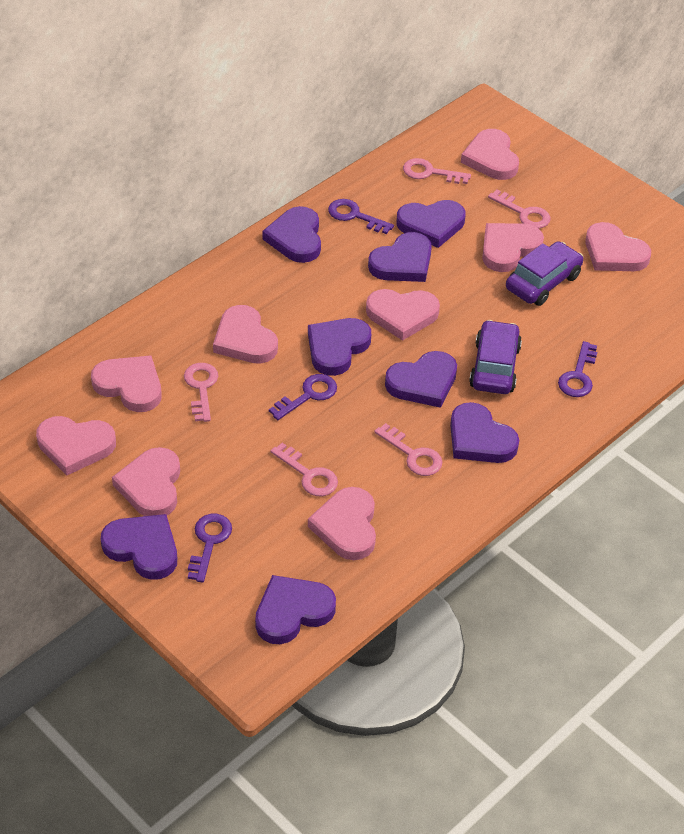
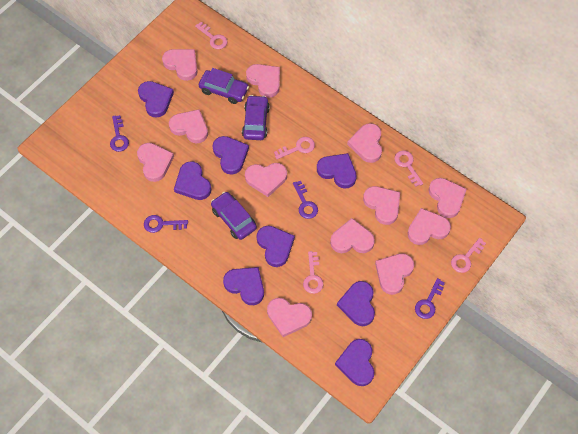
pink heart: [36,416,116,475] [91,355,162,412] [112,447,180,516] [213,305,278,364] [308,487,376,560] [366,289,440,341] [461,129,519,180] [482,223,544,272] [585,222,651,271] = 9 -> [137,143,174,182] [162,49,198,81] [169,109,208,143] [245,163,287,197] [246,64,280,98] [267,298,312,337] [330,218,375,253] [347,123,382,163] [363,186,400,225] [375,253,414,295] [407,208,451,245] [428,178,467,218] = 12
purple car: [469,320,522,394] [506,241,584,306] = 2 -> [199,68,249,104] [211,192,257,240] [242,95,270,140] = 3

